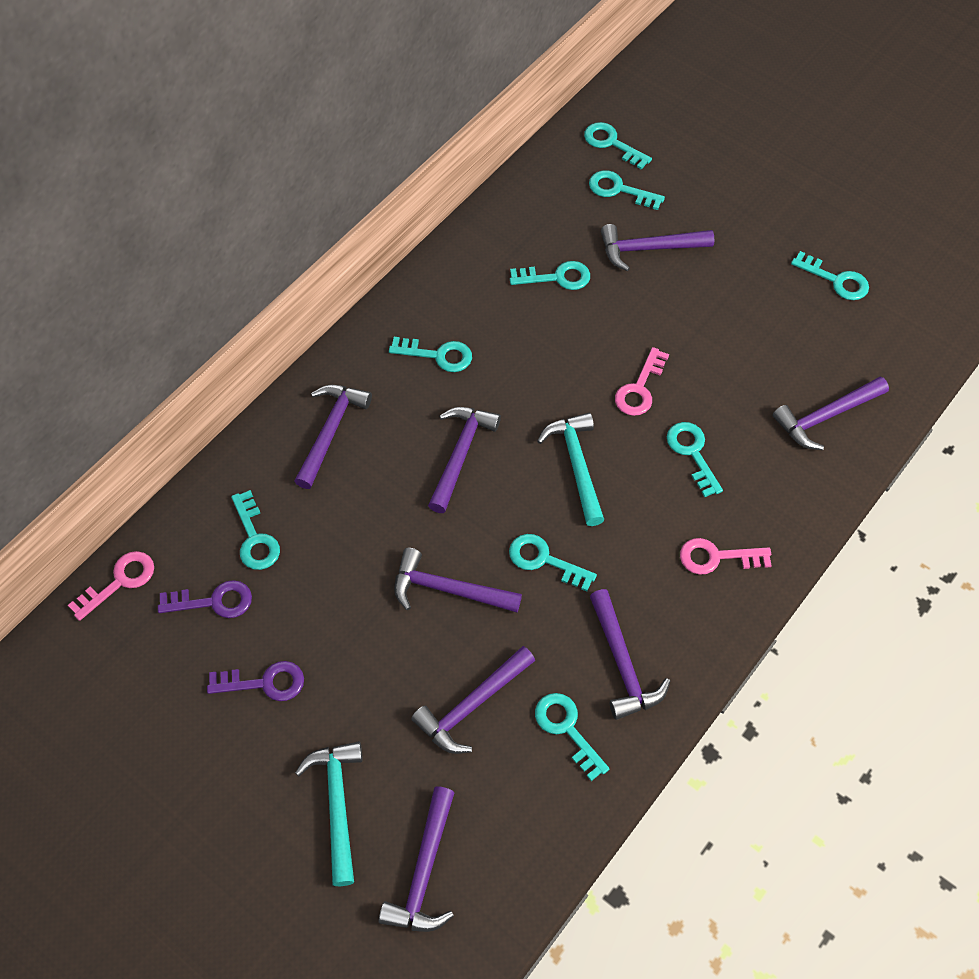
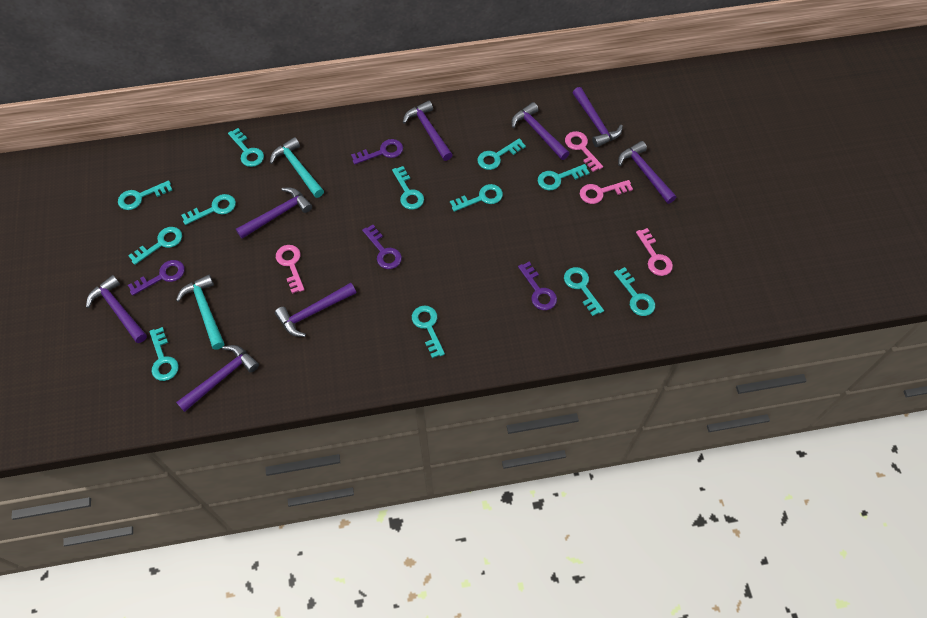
pink key: [68,551,154,621] [615,347,669,416] [680,538,772,575] = 3 -> [276,245,305,294] [565,131,603,172] [580,180,633,204] [636,228,673,276] = 4
purple key: [158,580,252,618] [207,661,304,701] = 2 -> [128,260,185,296] [351,139,403,164] [362,225,402,269] [518,262,557,310] = 4
turquoise key: [231,490,280,570] [389,337,472,372] [509,534,597,592] [510,261,590,290] [535,693,610,781] [584,122,652,169] [589,170,665,210] [667,422,723,497] [791,251,869,300] = 9 -> [118,180,172,210] [128,227,182,265] [149,327,179,381] [181,194,236,225] [228,128,264,167] [392,166,424,210] [412,306,445,358] [450,184,503,212] [477,138,526,170] [538,164,590,190] [564,267,604,316] [614,267,655,316] = 12

